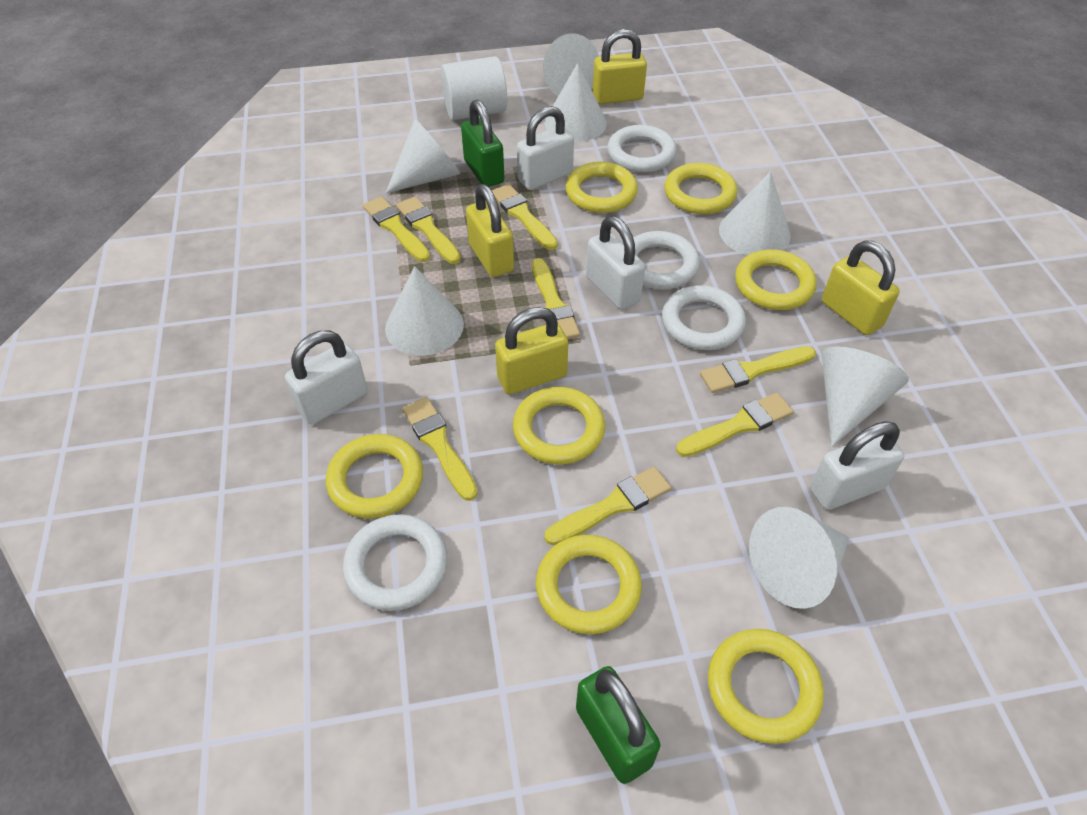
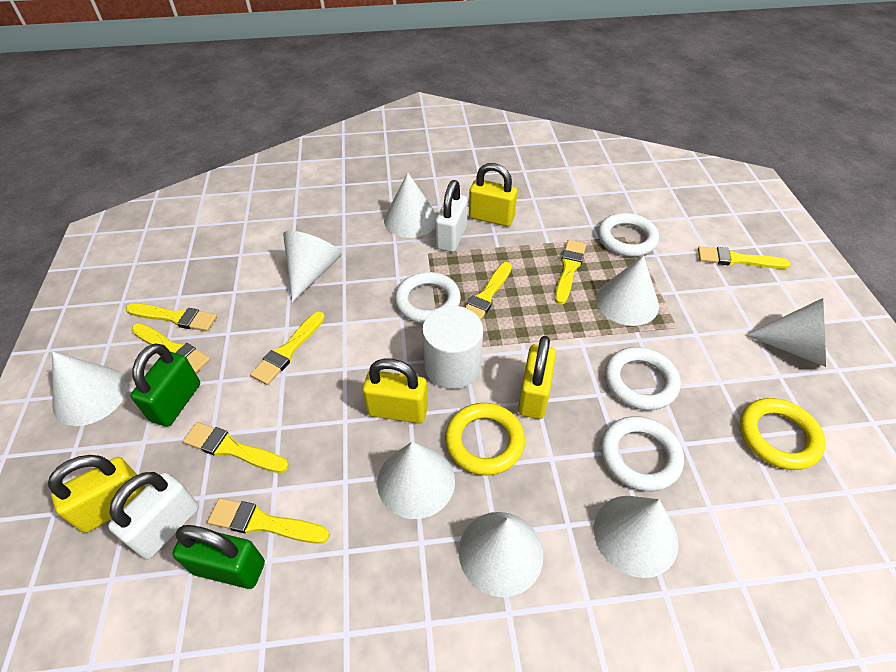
white cone: [385,266,464,356] [386,119,460,193] [543,33,599,96] [545,63,607,142] [719,172,791,255] [749,507,849,609] [822,347,909,447] = 7 -> [52,352,127,426] [283,231,342,302] [377,442,455,519] [384,173,437,238] [459,512,543,597] [594,496,679,578] [596,255,659,326] [746,298,826,367] = 8
white padlock: [285,331,368,425] [517,106,574,190] [586,216,645,310] [810,421,904,510] = 4 -> [108,472,199,559] [435,180,468,252] = 2
yellow ring: [326,434,423,519] [513,387,605,465] [536,535,642,634] [565,162,638,213] [665,163,737,214] [708,629,824,744] [735,249,817,310] = 7 -> [445,403,525,475] [740,398,826,470] = 2

